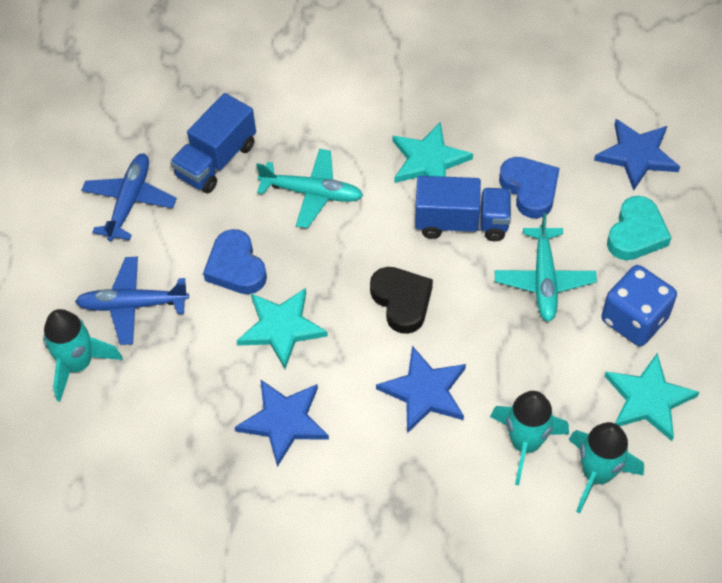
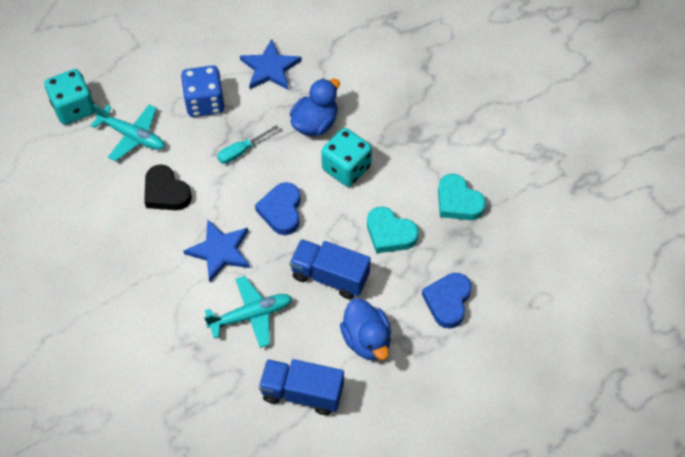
blue duck: none = 0 -> [290,78,340,136] [340,299,391,360] = 2
blue plane: [75,257,189,345] [81,154,177,241] = 2 -> none = 0
blue star: [235,379,329,467] [376,346,466,433] [594,119,680,191] = 3 -> [183,220,250,282] [240,39,302,90] = 2
turquoise dice: none = 0 -> [44,69,95,125] [321,128,372,187] = 2
turquoise heart: [607,196,672,260] = 1 -> [367,207,419,253] [438,174,486,220] = 2
turquoise rocket: [43,309,122,402] [490,391,569,486] [569,422,644,514] = 3 -> none = 0
turquoise screwdriver: none = 0 -> [217,125,279,164] = 1
turquoise star: [237,288,328,369] [393,122,473,183] [605,353,699,441] = 3 -> none = 0

